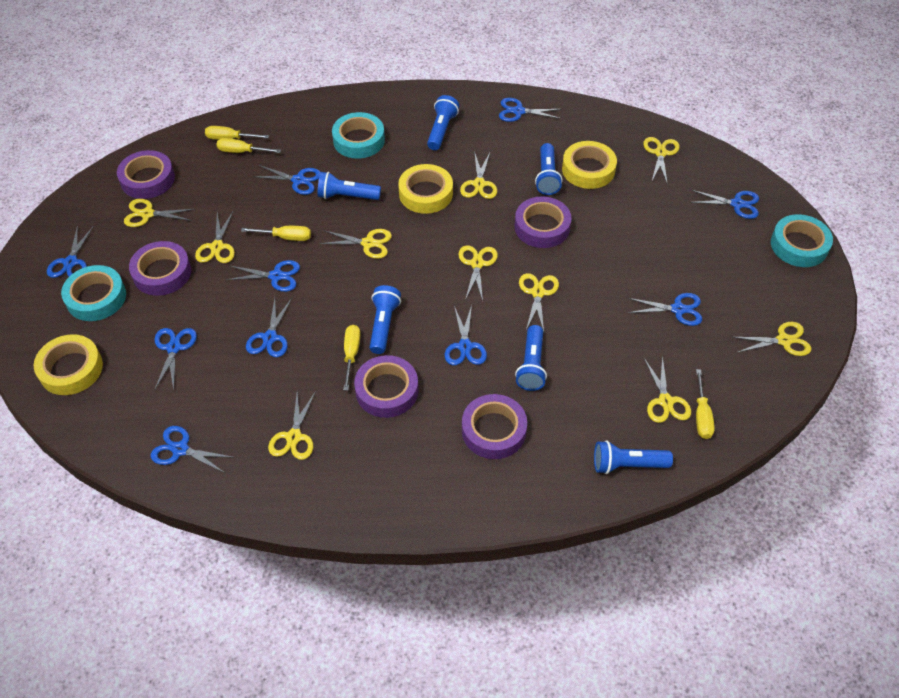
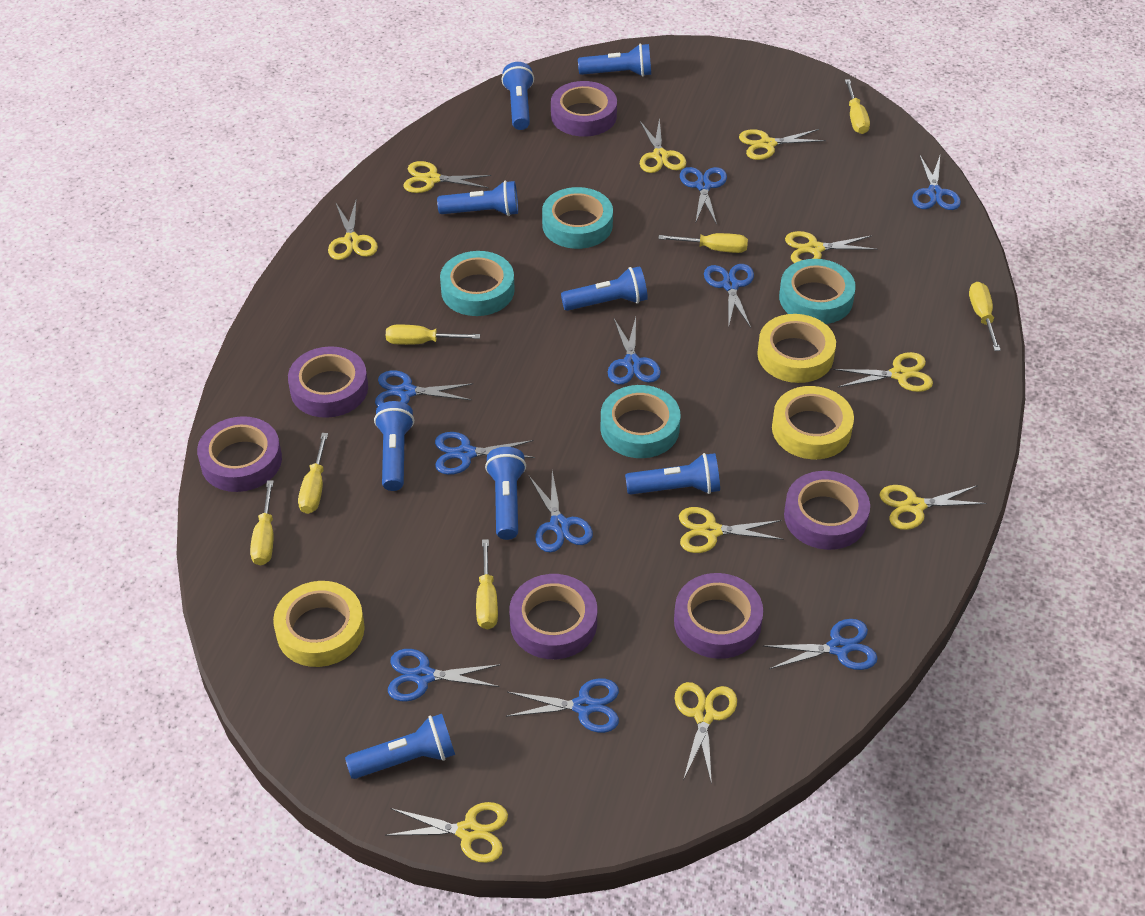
blue flashlight: [318,172,381,200] [370,285,401,354] [427,95,459,150] [515,325,547,391] [535,143,562,195] [594,440,673,474] = 6 -> [345,714,455,779] [374,401,414,491] [437,181,518,216] [485,447,526,540] [501,62,534,130] [561,266,648,311] [578,44,651,77] [625,453,720,495] = 8
purple tape: [117,150,175,199] [129,241,191,296] [354,355,418,418] [462,394,527,459] [514,196,572,248] = 5 -> [197,416,282,492] [288,346,368,418] [509,574,597,659] [551,81,617,137] [674,573,763,659] [784,471,870,550] = 6
turquoise tape: [61,265,126,321] [332,112,385,159] [771,214,833,267] = 3 -> [440,251,515,316] [542,187,613,249] [600,385,680,458] [779,259,856,324] = 4
yellow screwdriver: [205,126,269,140] [217,138,281,153] [241,226,311,241] [343,325,360,391] [696,369,715,439] = 5 -> [250,480,274,566] [298,433,328,514] [386,325,480,345] [476,539,498,629] [658,233,748,253] [845,79,870,134] [969,282,1001,351] = 7

